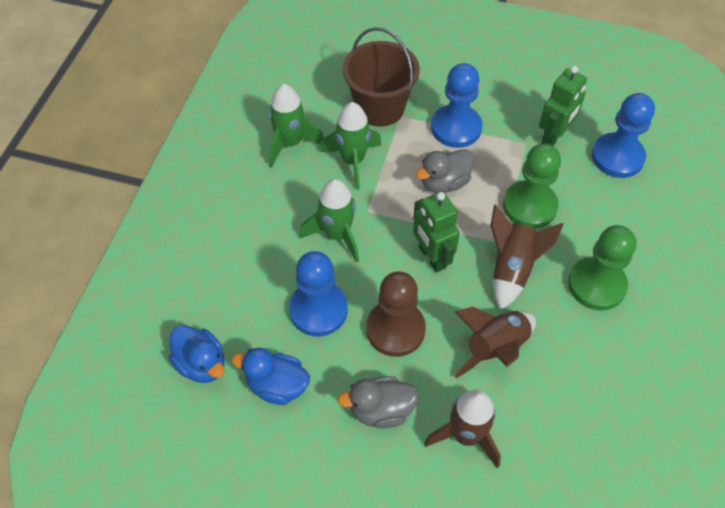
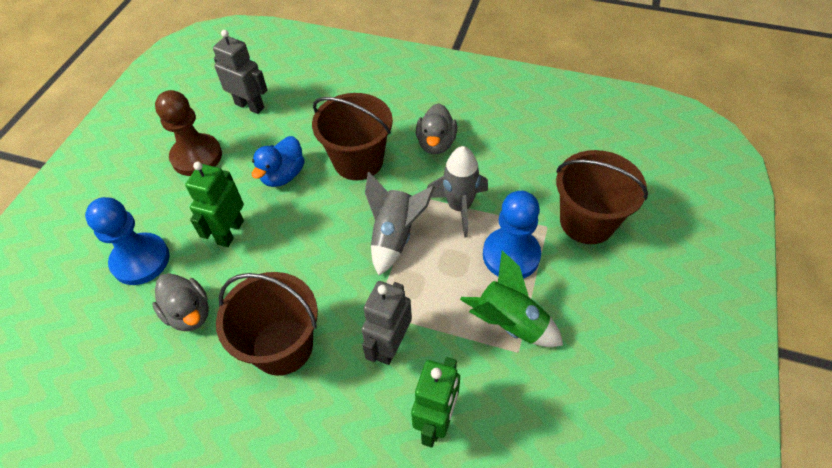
blue duck: [168,325,225,383] [232,348,310,405] = 2 -> [252,136,305,187] = 1
blue pawn: [289,251,348,336] [431,63,482,148] [592,93,655,178] = 3 -> [85,197,170,285] [483,191,541,279] = 2
brown bucket: [342,27,420,127] = 1 -> [216,272,318,376] [312,93,393,180] [556,150,648,244] = 3
brown rocket: [424,390,501,468] [454,307,536,378] [491,205,564,309] = 3 -> none = 0
green pawn: [503,144,561,229] [568,225,636,310] = 2 -> none = 0
green rocket: [269,84,324,168] [300,179,359,263] [320,102,382,190] = 3 -> [460,251,563,347] = 1
grey robot: none = 0 -> [213,30,267,114] [361,281,412,365] = 2
grey rocket: none = 0 -> [365,172,435,276] [427,146,488,238] = 2

